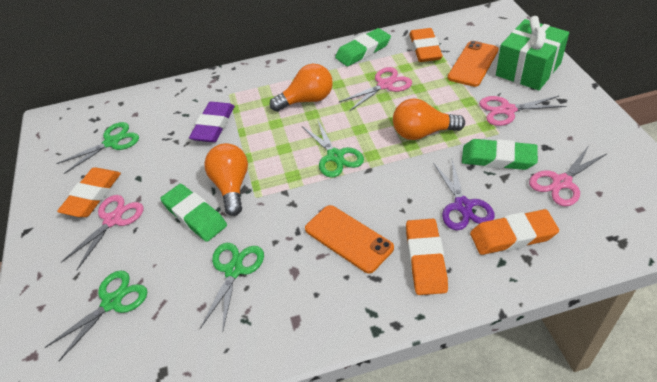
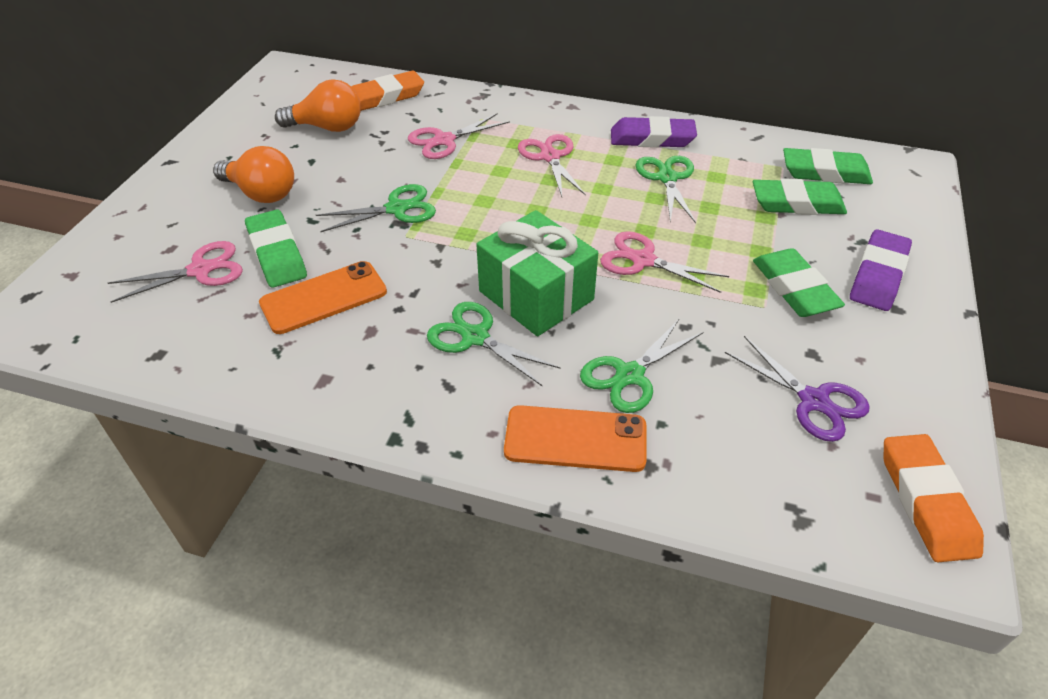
green eraser: [160,184,227,242] [335,28,391,66] [462,139,538,170] = 3 -> [245,210,307,288] [753,178,847,215] [753,248,845,317] [783,148,873,184] = 4
orange eraser: [57,168,121,217] [406,219,448,295] [409,28,443,62] [470,209,559,255] = 4 -> [351,71,424,111] [884,434,984,562] = 2
orange light bulb: [204,143,248,216] [270,64,333,112] [393,99,465,140] = 3 -> [213,146,294,203] [275,79,361,132] = 2
purple eraser: [189,102,235,142] = 1 -> [611,116,697,148] [850,229,912,311] = 2

